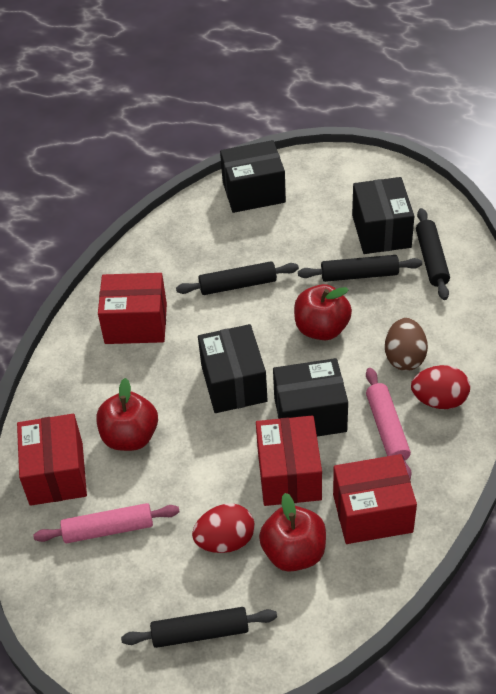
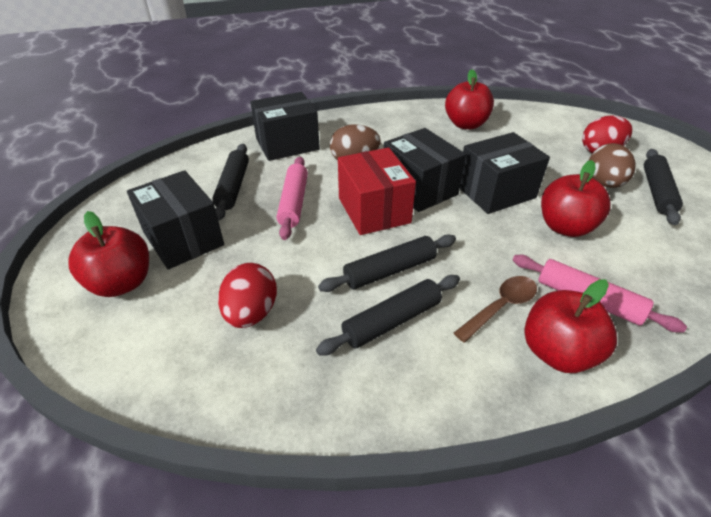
brown egg: [385,318,428,371] = 1 -> [330,124,381,160] [589,143,636,188] = 2
brown spoon: none = 0 -> [454,276,537,343] = 1
red apple: [96,378,158,451] [259,493,326,572] [294,284,352,340] = 3 -> [68,211,149,297] [445,69,494,129] [524,279,617,373] [541,160,611,237] = 4
red box: [17,414,87,506] [98,273,167,344] [256,416,322,506] [333,454,417,544] = 4 -> [338,147,416,235] = 1

